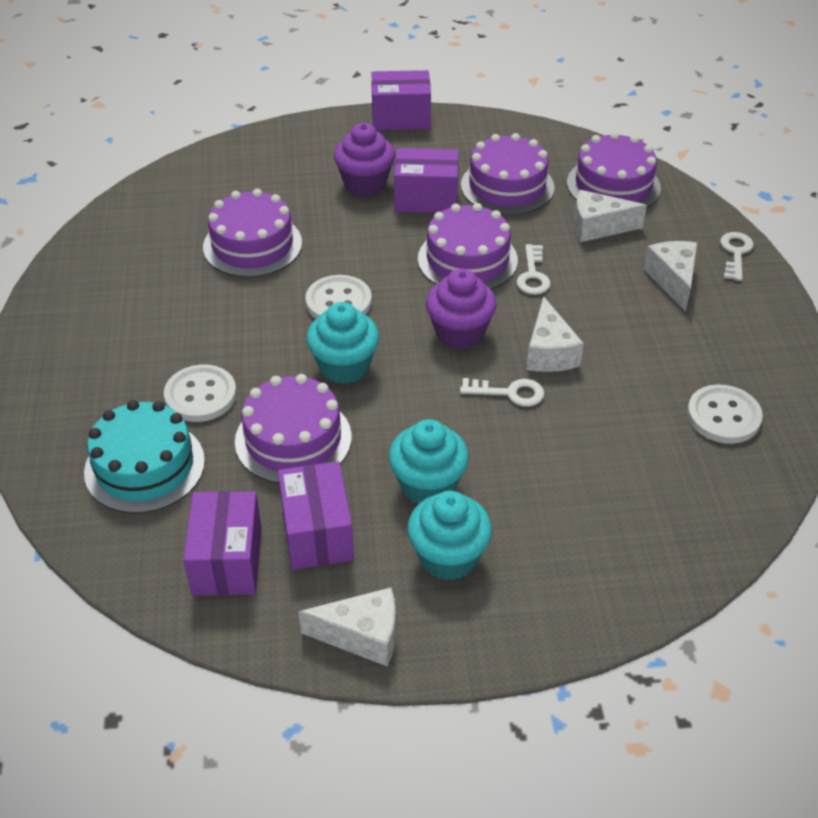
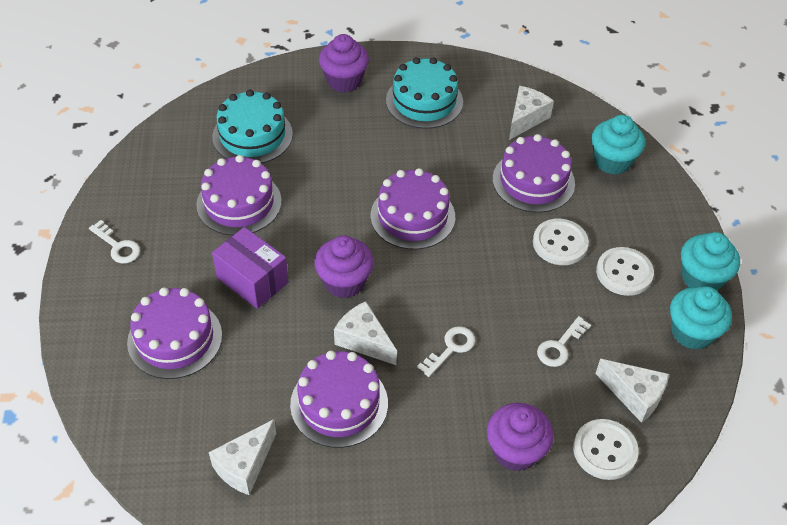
purple box: [183,491,262,596] [278,461,354,570] [372,70,431,130] [394,148,459,213] = 4 -> [212,227,289,309] = 1
purple cupcake: [334,123,395,196] [426,269,497,349] = 2 -> [314,235,374,298] [319,34,369,92] [487,403,554,471] = 3
turquoise cake: [84,400,205,514] = 1 -> [212,90,293,164] [386,57,463,129] = 2

